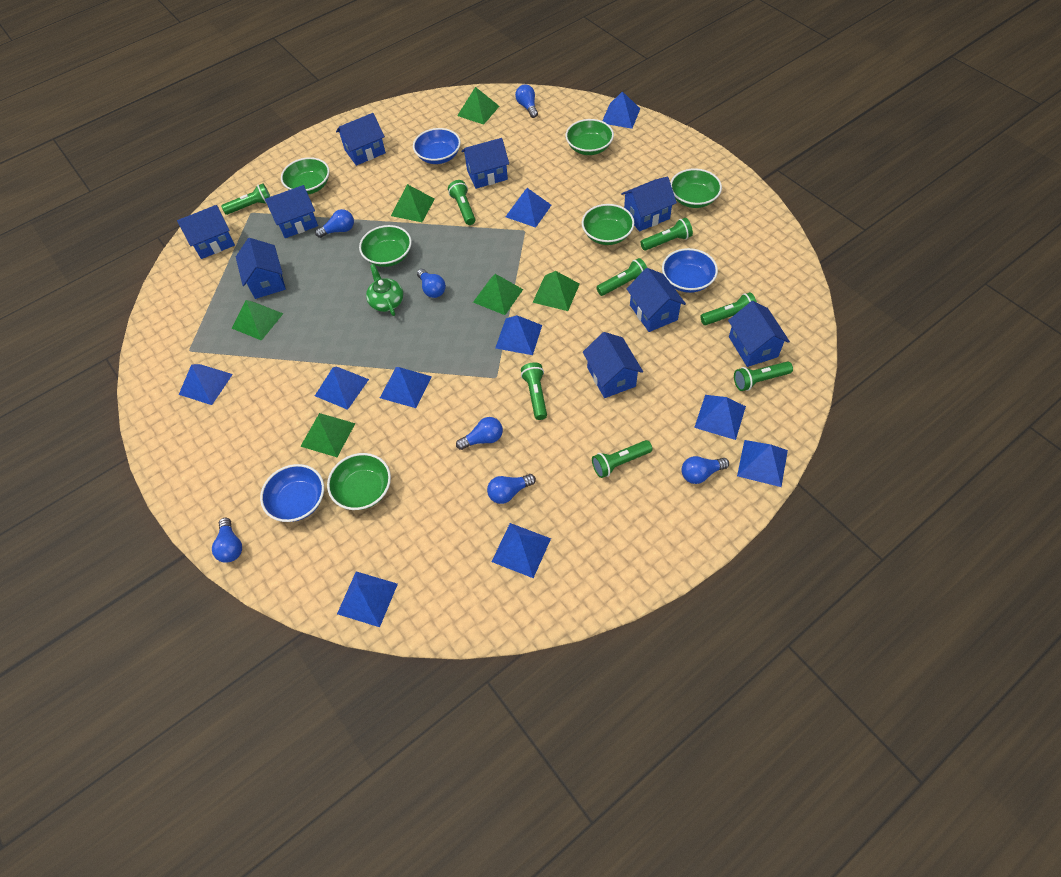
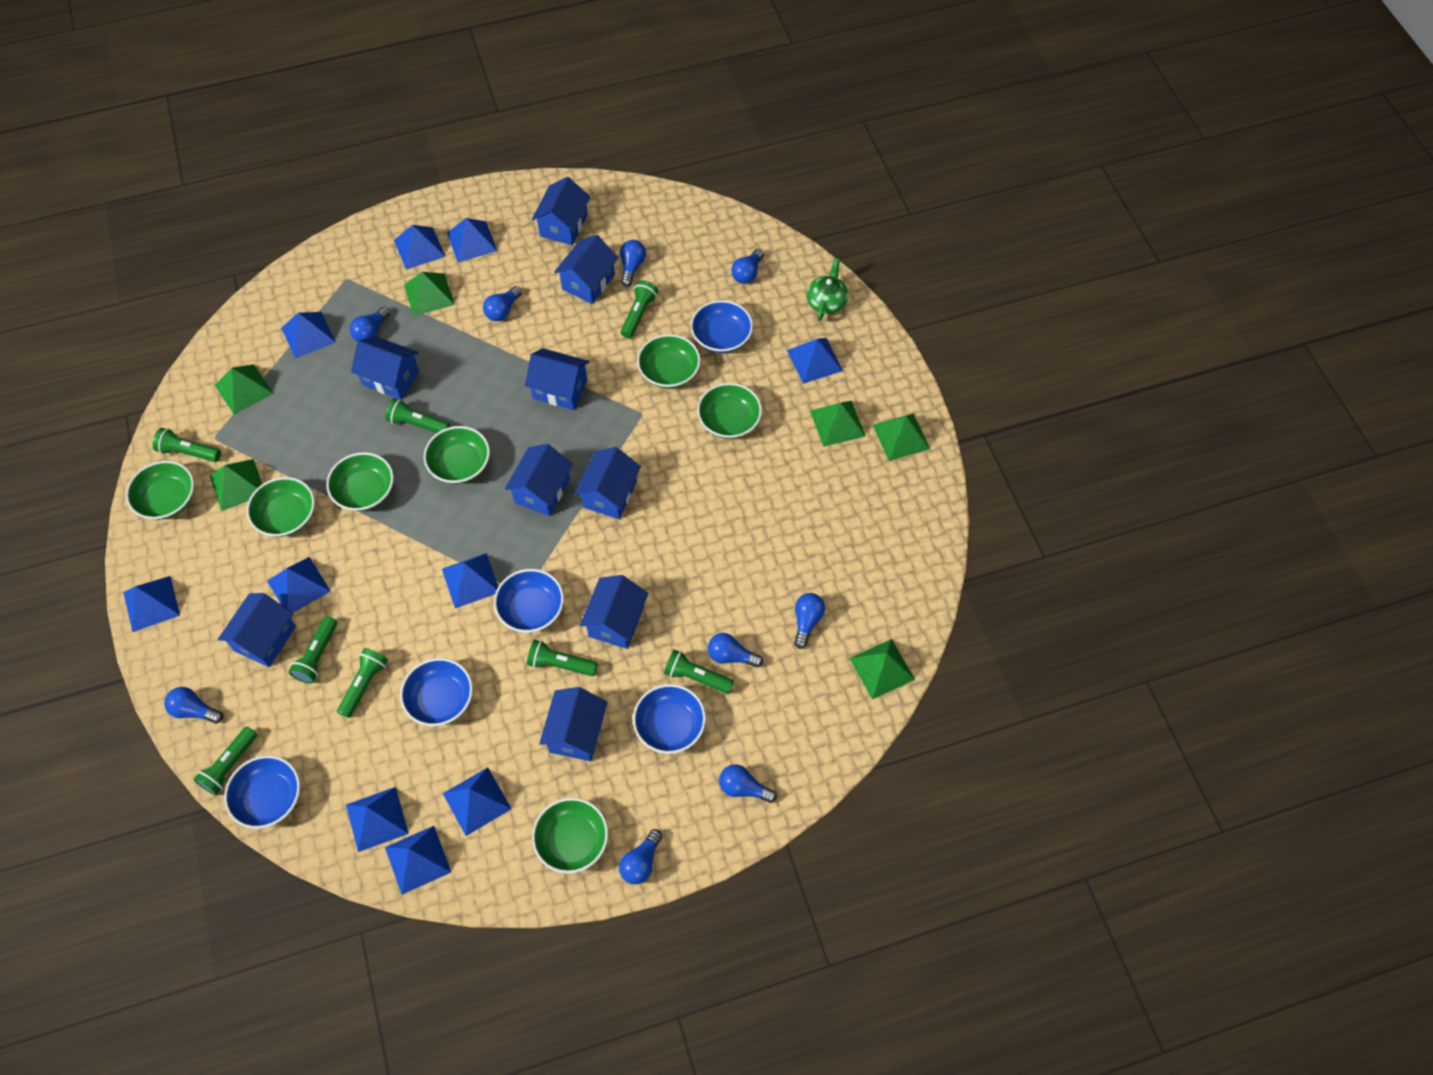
blue bowl: [260,464,324,522] [413,128,461,164] [662,248,718,293] = 3 -> [224,755,300,829] [400,658,473,726] [494,569,564,633] [633,684,706,754] [691,300,753,353] = 5
blue light bulb: [212,518,242,563] [315,209,354,238] [417,269,446,298] [456,417,503,450] [487,474,536,504] [515,84,538,118] [681,456,729,484] = 7 -> [164,687,223,724] [350,307,390,341] [483,286,522,321] [619,829,662,884] [620,240,646,287] [708,633,763,667] [719,764,777,803] [731,248,764,284] [794,593,825,649] = 9
green bowl: [281,157,330,195] [327,453,391,510] [359,225,412,267] [565,119,614,155] [582,204,634,245] [670,168,722,208] = 6 -> [126,461,194,520] [247,477,315,537] [326,452,394,511] [424,426,490,484] [532,798,608,873] [637,334,701,388] [697,383,762,439] = 7

